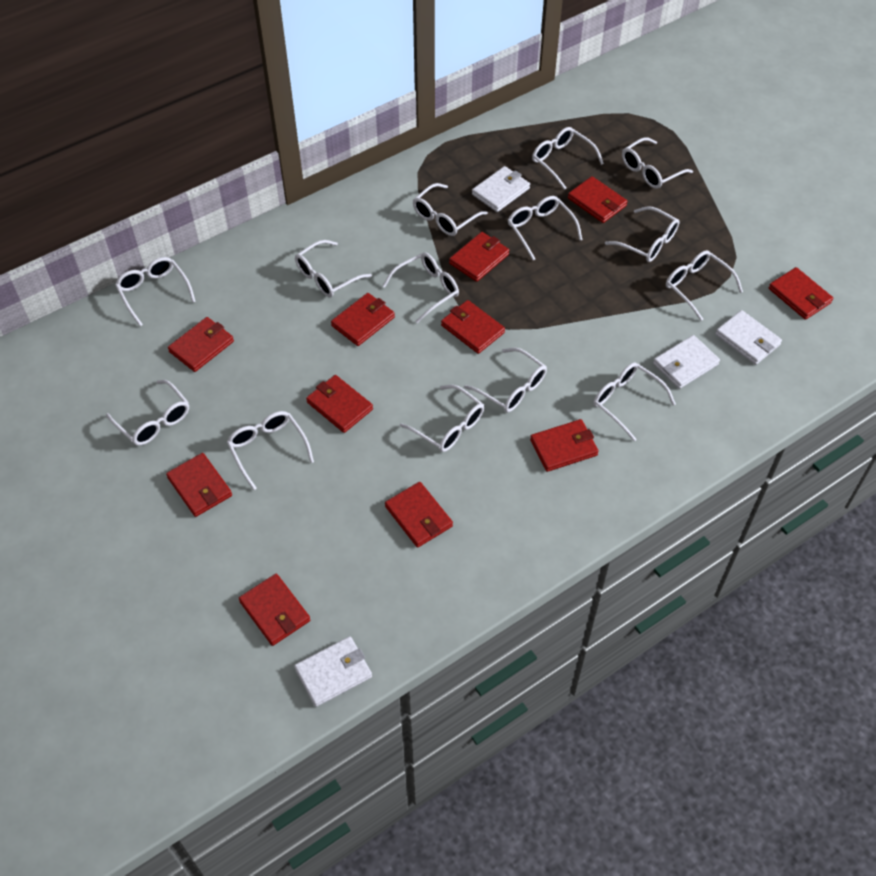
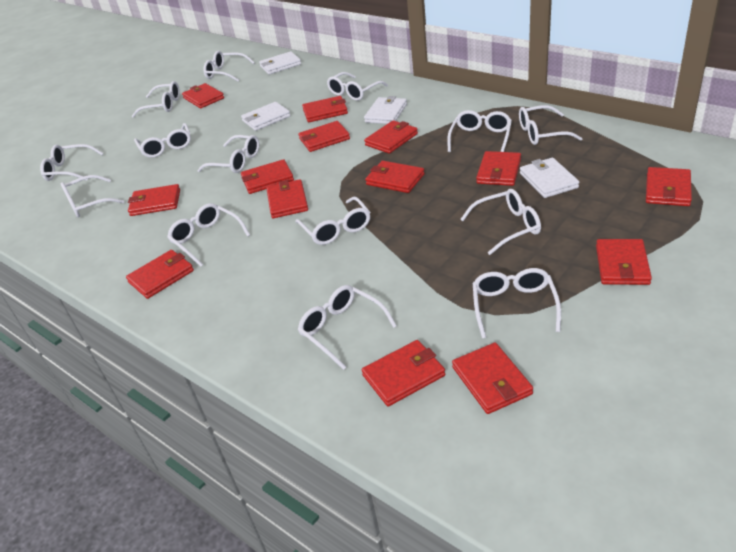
red wallet: [166,453,232,517] [168,317,234,372] [239,574,310,646] [306,375,373,433] [331,293,395,346] [385,482,453,548] [441,300,505,354] [449,232,510,282] [530,419,599,472] [568,176,628,223] [769,267,833,320] = 11 -> [126,250,194,299] [128,184,180,216] [182,83,224,108] [241,159,294,194] [266,179,308,218] [299,121,350,152] [302,96,348,122] [362,340,445,407] [364,120,418,154] [365,161,425,193] [452,343,533,414] [476,151,521,186] [596,239,652,285] [646,167,692,206] = 14

